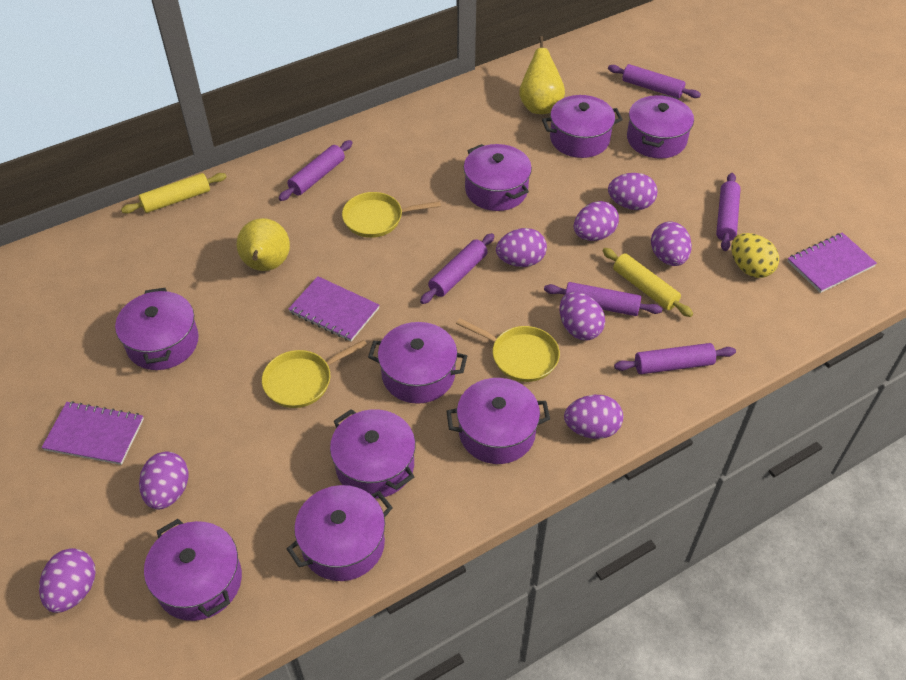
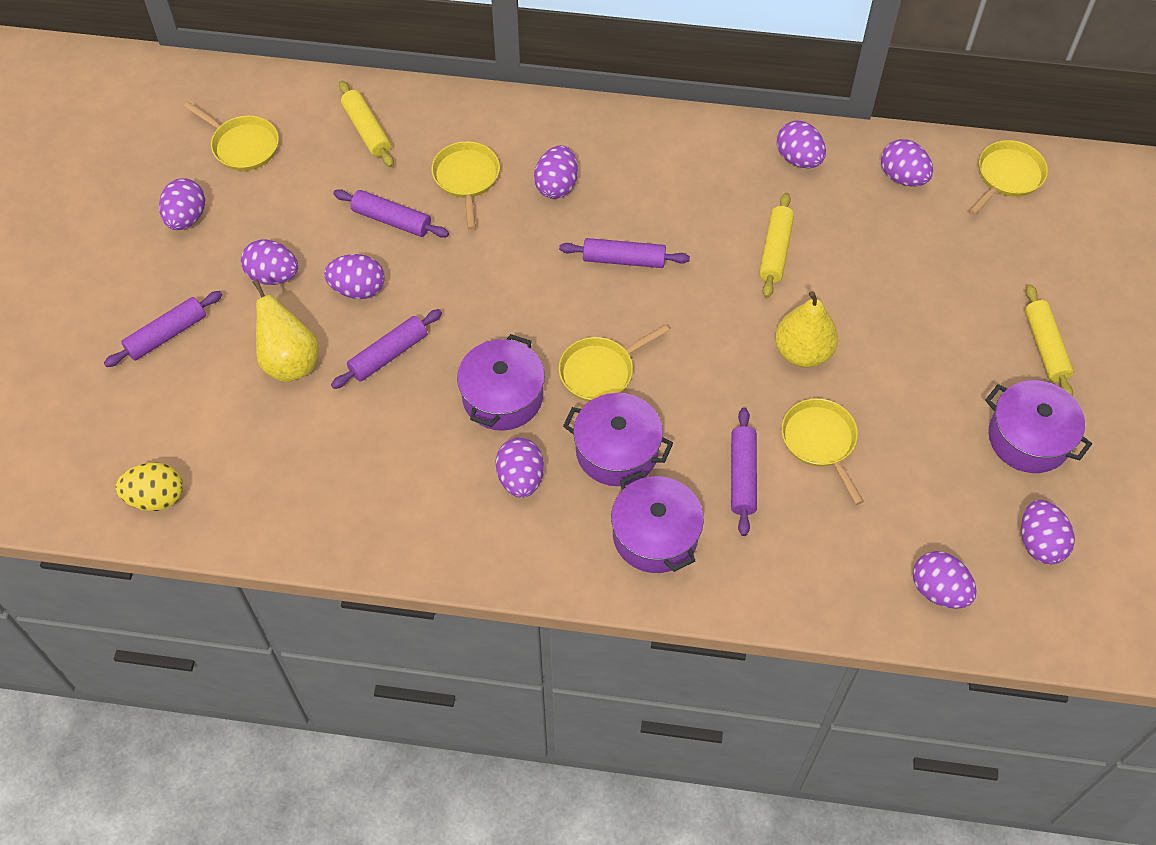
purple egg: [39,548,96,613] [139,452,189,509] [496,228,547,267] [560,292,605,340] [564,395,623,439] [574,201,619,241] [608,173,658,210] [651,222,692,266] = 8 -> [159,178,205,230] [241,239,298,285] [324,254,384,299] [496,437,544,498] [534,145,578,199] [777,121,826,168] [881,139,933,186] [913,551,977,609] [1021,500,1075,564] = 9
purple notebook: [41,401,144,465] [288,276,380,342] [787,232,877,293] = 3 -> none = 0
purple pot: [115,288,199,370] [144,519,242,621] [287,485,393,581] [330,409,416,499] [368,322,467,404] [446,378,550,464] [464,144,532,211] [542,95,623,158] [627,94,694,159] = 9 -> [457,334,545,431] [563,393,673,486] [611,471,704,573] [985,380,1092,473] = 4
purple rolling pin: [279,140,353,201] [420,233,494,304] [544,282,662,316] [608,64,701,98] [614,343,736,374] [716,173,741,251] = 6 -> [104,291,222,367] [331,309,442,389] [333,189,449,238] [559,238,690,268] [731,408,757,536] = 5
yellow pan: [262,340,367,408] [342,192,441,238] [456,318,560,382] = 3 -> [184,102,279,171] [431,141,500,230] [559,325,670,402] [781,398,864,505] [969,140,1048,215] = 5
yellow rolling pin: [121,173,227,214] [602,248,693,317] = 2 -> [339,81,394,167] [759,192,794,298] [1025,284,1074,397] = 3

